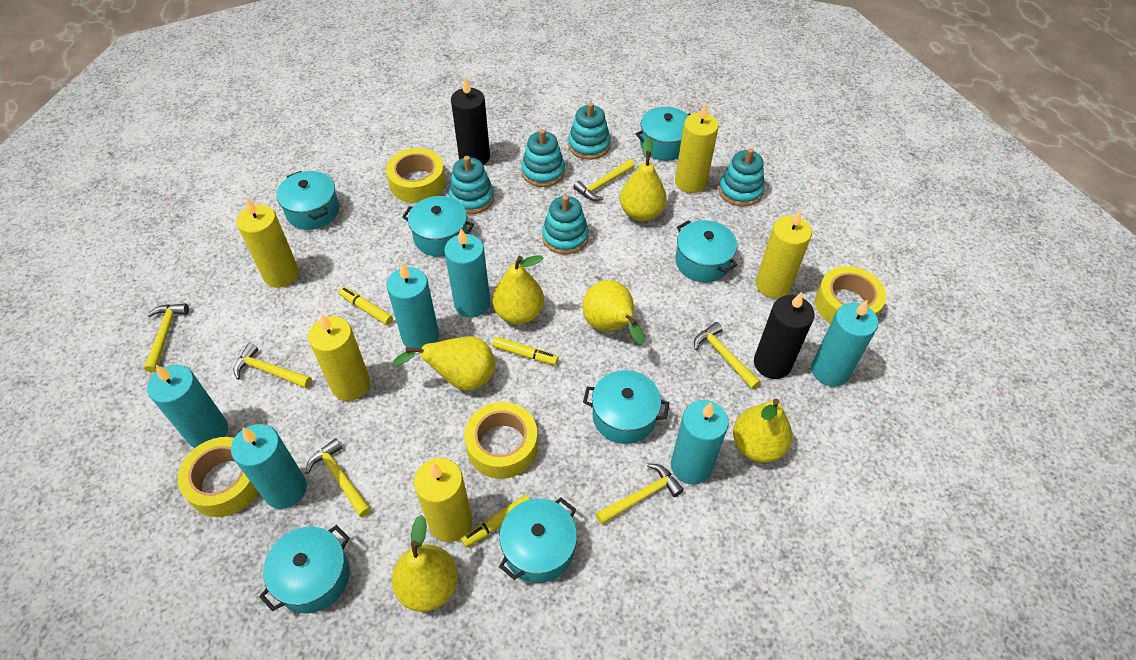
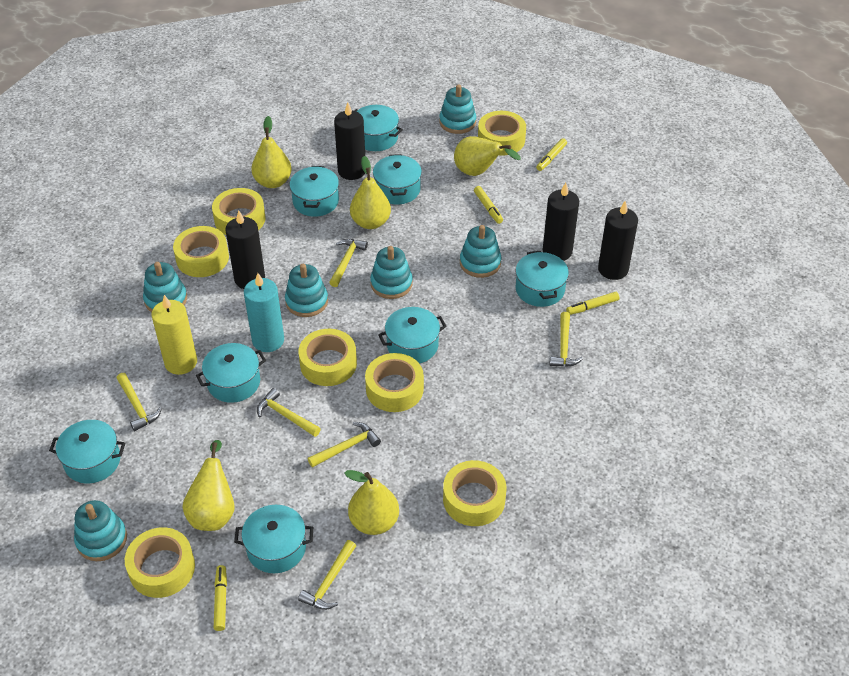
black candle: [451,77,490,165] [754,292,815,379] = 2 -> [225,210,265,289] [334,102,365,180] [543,183,579,261] [598,201,638,280] = 4
turquoise candle: [147,365,228,448] [231,424,307,509] [387,263,439,349] [444,229,490,318] [671,400,729,485] [811,300,878,387] = 6 -> [244,273,284,352] = 1
turquoise pot: [259,525,350,613] [276,171,339,230] [402,196,474,257] [499,498,577,583] [583,370,669,444] [636,107,691,161] [675,220,737,283] = 7 -> [49,420,125,483] [196,343,266,403] [234,505,313,573] [289,166,339,217] [355,105,403,151] [373,154,422,204] [378,307,447,364] [515,251,569,307] = 8
turquoise stacking toy: [449,156,494,214] [521,129,565,187] [542,195,589,254] [568,102,611,160] [719,148,764,206] = 5 -> [74,500,127,561] [143,262,187,312] [285,264,328,317] [370,246,413,299] [439,84,476,134] [460,225,501,278] = 6
yellow candle: [236,197,299,288] [308,315,370,401] [414,458,472,542] [675,103,719,193] [756,210,812,299] = 5 -> [151,295,197,375] = 1
yellow marker: [339,287,393,325] [461,495,530,548] [492,337,558,365] = 3 -> [214,565,227,631] [474,186,503,224] [536,138,567,171] [566,292,620,315] = 4
yellow pear: [392,515,458,612] [393,336,495,391] [493,255,544,324] [583,280,645,345] [620,136,667,221] [733,399,792,463] = 6 -> [182,440,235,531] [251,116,292,188] [345,470,399,535] [350,156,391,229] [454,136,521,176] = 5
yellow tape: [177,437,259,517] [386,148,446,203] [464,402,538,479] [815,266,886,324] = 4 -> [125,527,195,598] [173,226,229,277] [212,188,266,235] [299,329,357,386] [365,353,424,412] [443,460,506,526] [478,111,526,155] = 7

